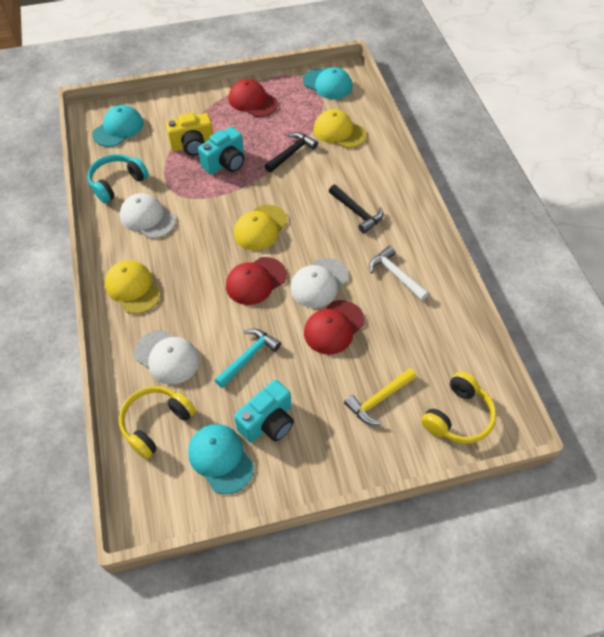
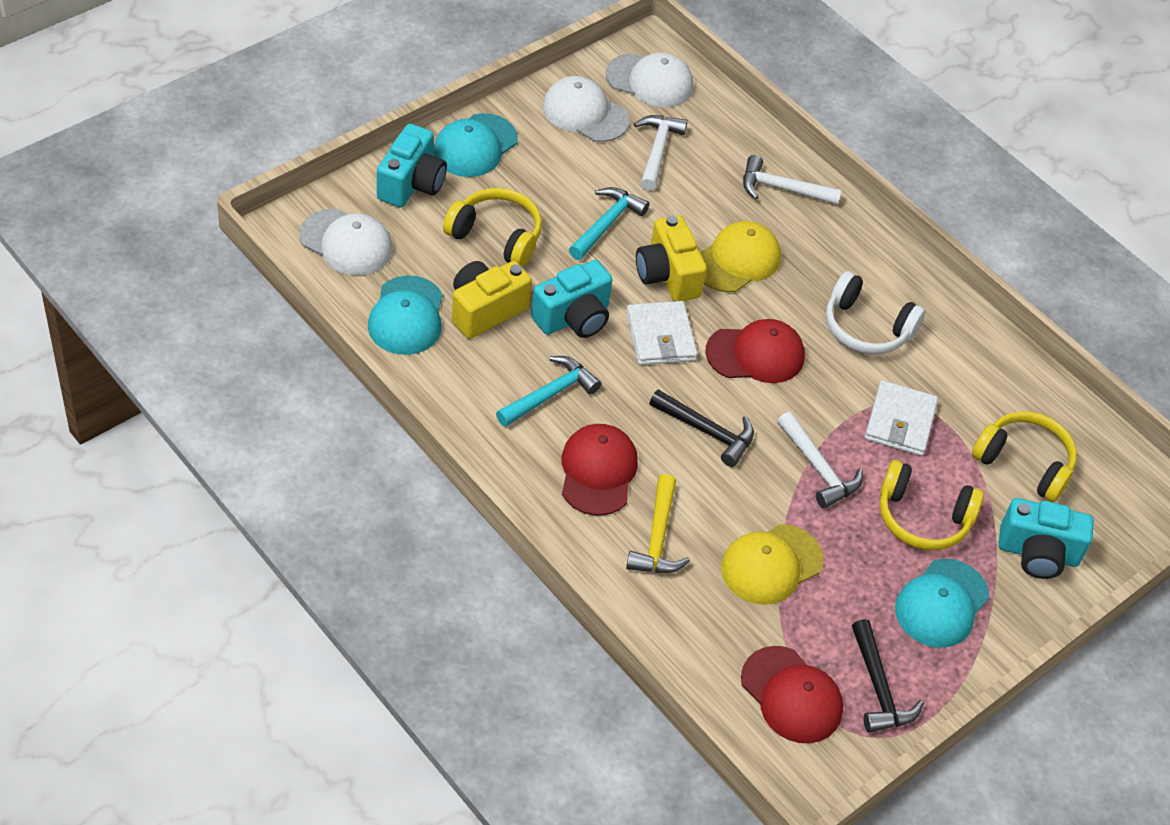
turquoise camera: [198,127,244,175] [234,380,294,443] = 2 -> [377,124,447,207] [531,260,612,338] [999,498,1094,579] = 3
turquoise hammer: [215,329,281,388] = 1 -> [496,356,601,427] [569,187,650,260] = 2
turquoise headphones: [87,154,149,203] = 1 -> none = 0
white hammer: [369,246,429,301] = 1 -> [634,115,688,191] [743,155,842,205] [777,412,863,508] = 3
white headphones: none = 0 -> [826,271,926,354] = 1
white wallet: none = 0 -> [626,301,697,365] [865,380,938,456] = 2
yellow camera: [166,112,213,156] = 1 -> [452,261,532,339] [636,215,707,301] = 2
yellow cap: [105,260,161,314] [234,205,288,251] [314,109,367,148] = 3 -> [700,221,781,292] [721,524,823,605] = 2
yellow headphones: [119,386,196,459] [421,371,497,443] = 2 -> [443,188,542,267] [880,460,984,550] [972,411,1077,503] = 3

